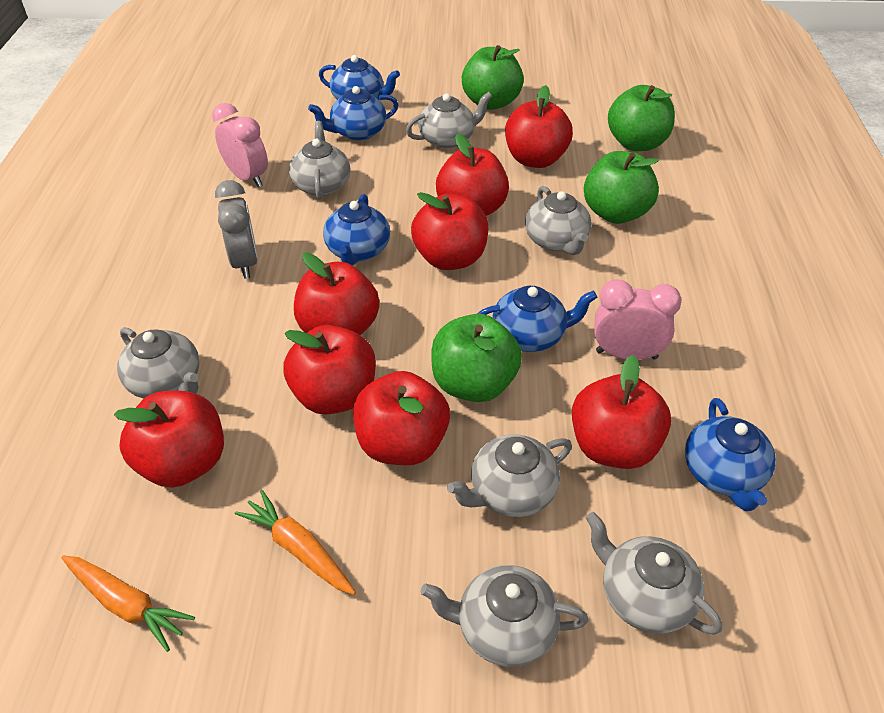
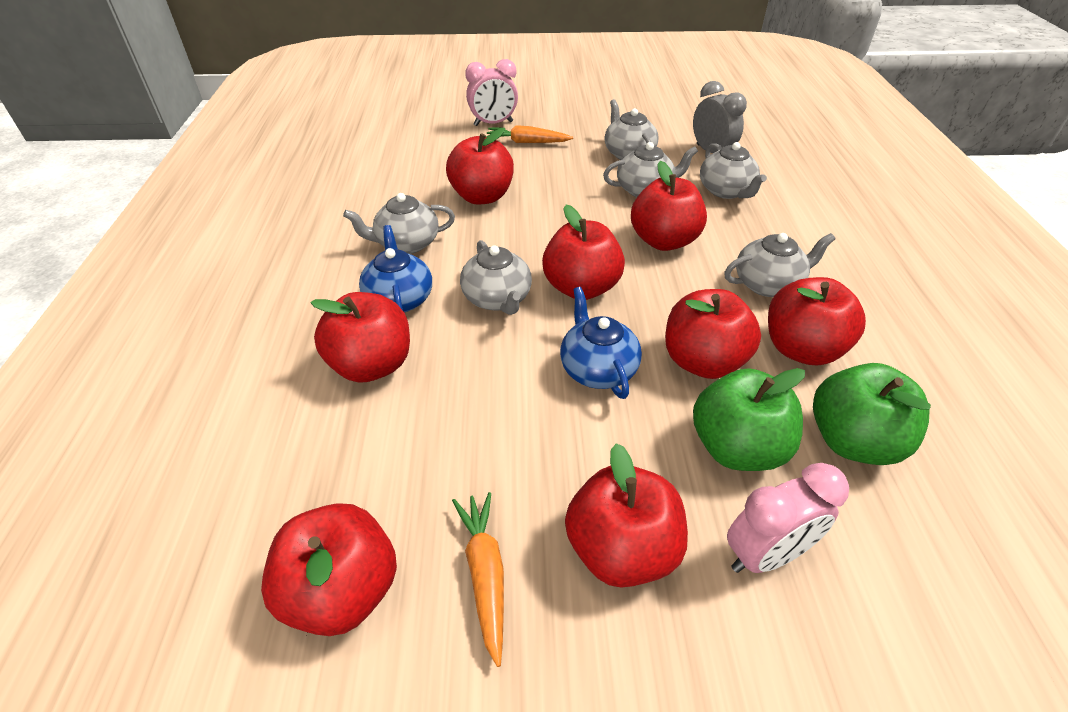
blue teapot: [308,86,399,141] [319,55,400,100] [323,194,390,265] [477,286,597,352] [685,398,776,511] = 5 -> [359,225,432,313] [560,287,642,399] = 2
green apple: [431,314,522,402] [462,45,524,110] [584,151,659,224] [608,85,675,151] = 4 -> [693,368,805,471] [813,363,931,465] = 2
grey teapot: [117,327,200,399] [289,121,351,200] [406,92,492,149] [421,565,588,667] [447,434,572,517] [525,186,591,255] [586,512,722,635] = 7 -> [343,193,455,254] [460,240,532,315] [603,142,698,197] [604,99,659,160] [700,142,767,199] [724,233,836,297] = 6

